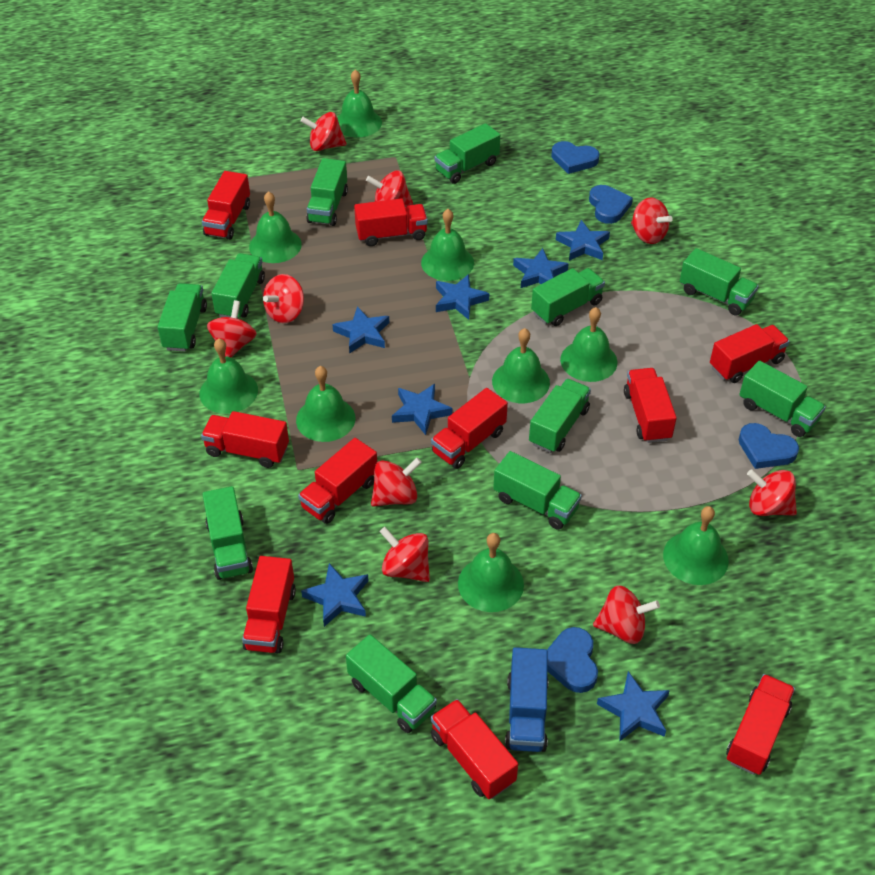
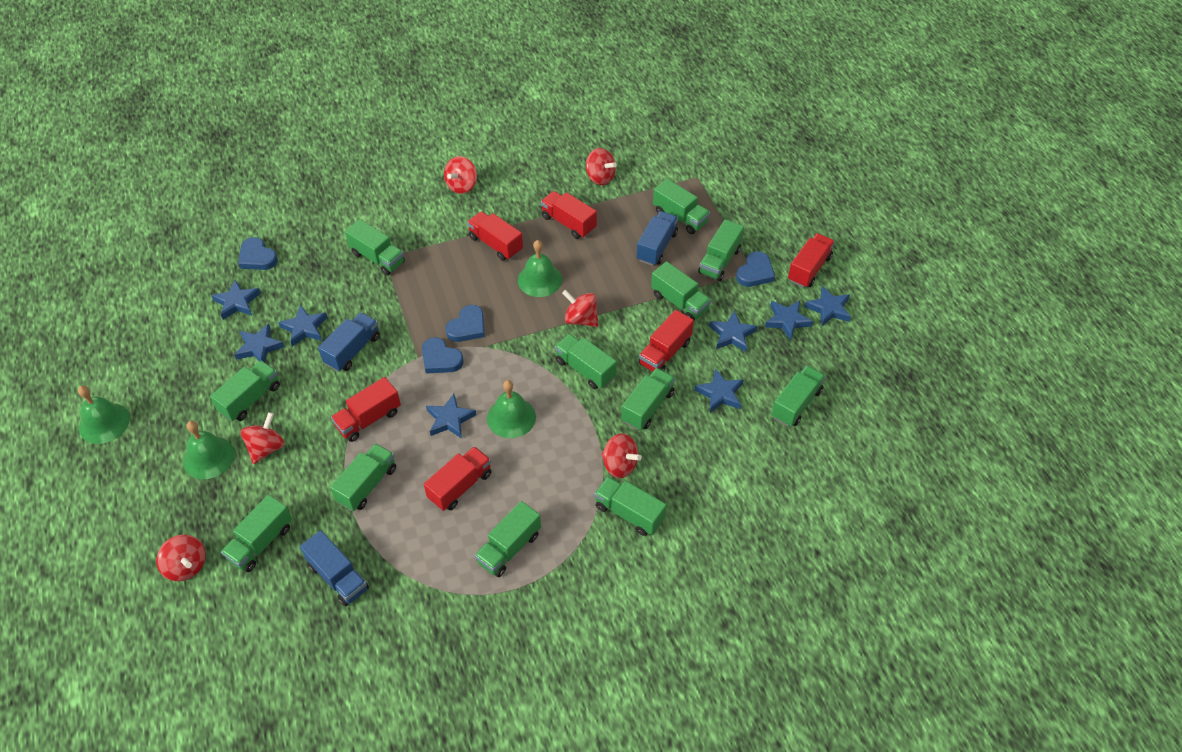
blue star: [301,563,369,627] [332,306,389,354] [392,384,452,435] [436,274,489,320] [513,248,569,288] [556,220,610,261] [597,671,670,741] = 7 -> [211,280,261,320] [234,324,285,362] [278,305,328,347] [426,394,476,439] [694,368,743,413] [709,311,757,352] [765,300,813,340] [804,286,851,326] = 8
blue truck: [505,647,549,752] = 1 -> [300,530,369,606] [318,313,380,372] [636,211,678,266] = 3
green bell: [200,338,258,414] [249,191,302,263] [296,366,355,442] [337,70,382,137] [421,209,474,281] [458,533,524,612] [492,328,550,403] [560,307,618,382] [663,506,729,585] = 9 -> [78,386,130,444] [183,421,234,479] [487,380,536,438] [518,240,562,297] = 4
green truck: [158,283,207,352] [202,486,253,580] [211,253,265,319] [306,158,348,226] [346,634,437,733] [435,123,500,184] [493,451,582,530] [529,379,591,453] [531,268,605,326] [680,248,758,316] [739,360,826,437] = 11 -> [210,360,280,422] [221,495,292,572] [330,443,396,511] [345,219,405,275] [475,501,541,577] [555,334,617,389] [594,476,667,536] [621,368,675,430] [651,261,711,321] [653,179,710,234] [698,219,744,281] [771,365,826,427] = 12
red spinning top: [207,300,257,358] [263,274,304,323] [301,112,347,151] [366,170,413,206] [371,458,422,507] [379,527,430,582] [593,585,660,644] [631,198,673,244] [747,469,797,516] = 9 -> [156,535,206,581] [241,412,284,464] [444,156,477,194] [562,290,599,327] [586,148,617,185] [601,433,642,478] = 6
red truck: [201,411,289,468] [202,171,250,240] [242,556,296,653] [298,438,377,524] [354,198,428,246] [431,388,508,469] [431,699,518,799] [624,368,677,443] [710,324,790,383] [726,674,795,775] = 10 -> [331,377,401,442] [424,446,492,511] [467,211,523,261] [541,191,597,239] [639,310,694,372] [788,233,835,288] = 6

